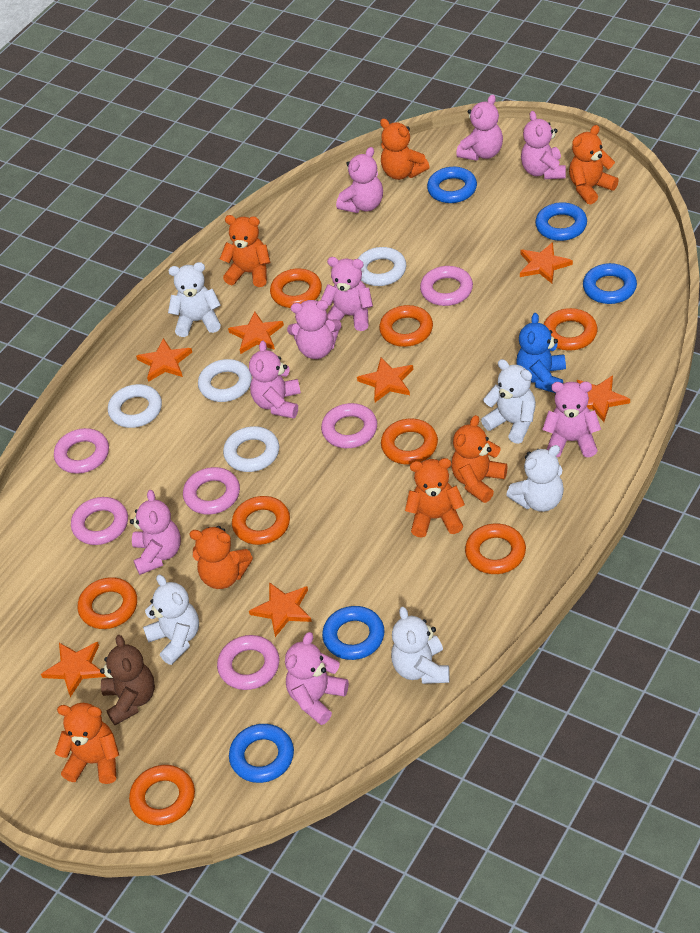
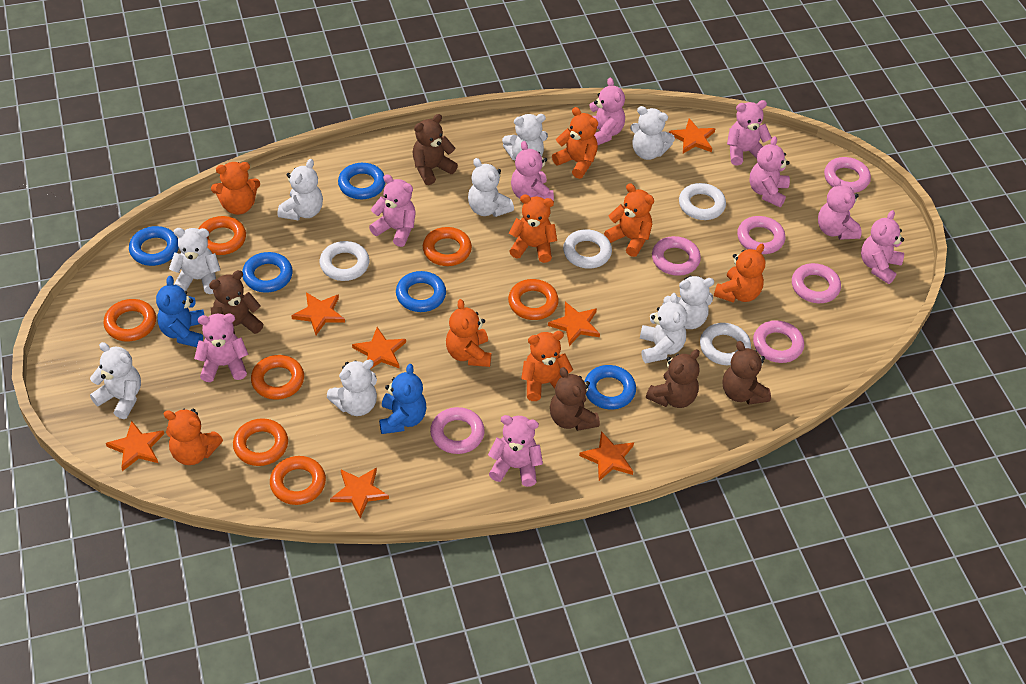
blue teddy bear: [516,313,566,393] = 1 -> [156,276,204,347] [379,364,426,434] = 2
brown teddy bear: [100,635,155,725] = 1 -> [209,270,263,334] [413,114,458,185] [550,367,600,431] [646,349,700,408] [723,341,771,405] = 5
orange ring: [78,577,137,629] [129,765,195,825] [232,496,290,545] [270,268,322,308] [379,305,433,347] [381,419,438,464] [465,524,526,574] [544,308,598,350] = 8 -> [104,299,156,342] [199,216,246,255] [233,418,288,466] [251,355,304,400] [270,456,326,505] [423,227,472,266] [508,279,559,320] = 7
orange teddy bear: [55,703,119,784] [189,526,253,589] [220,215,270,287] [380,119,430,180] [405,458,465,537] [451,415,507,503] [569,125,619,205] = 7 -> [164,408,223,465] [211,162,260,215] [446,299,491,367] [509,195,557,263] [521,331,573,401] [552,107,598,179] [604,183,654,257] [714,244,765,303] = 8
white teddy bear: [143,575,199,665] [168,262,221,337] [391,607,450,684] [481,359,536,444] [506,445,564,512] = 5 -> [90,342,141,419] [169,228,220,294] [278,159,323,220] [327,360,377,416] [468,158,514,217] [502,114,548,160] [630,106,675,160] [640,293,687,363] [663,276,714,329] = 9

